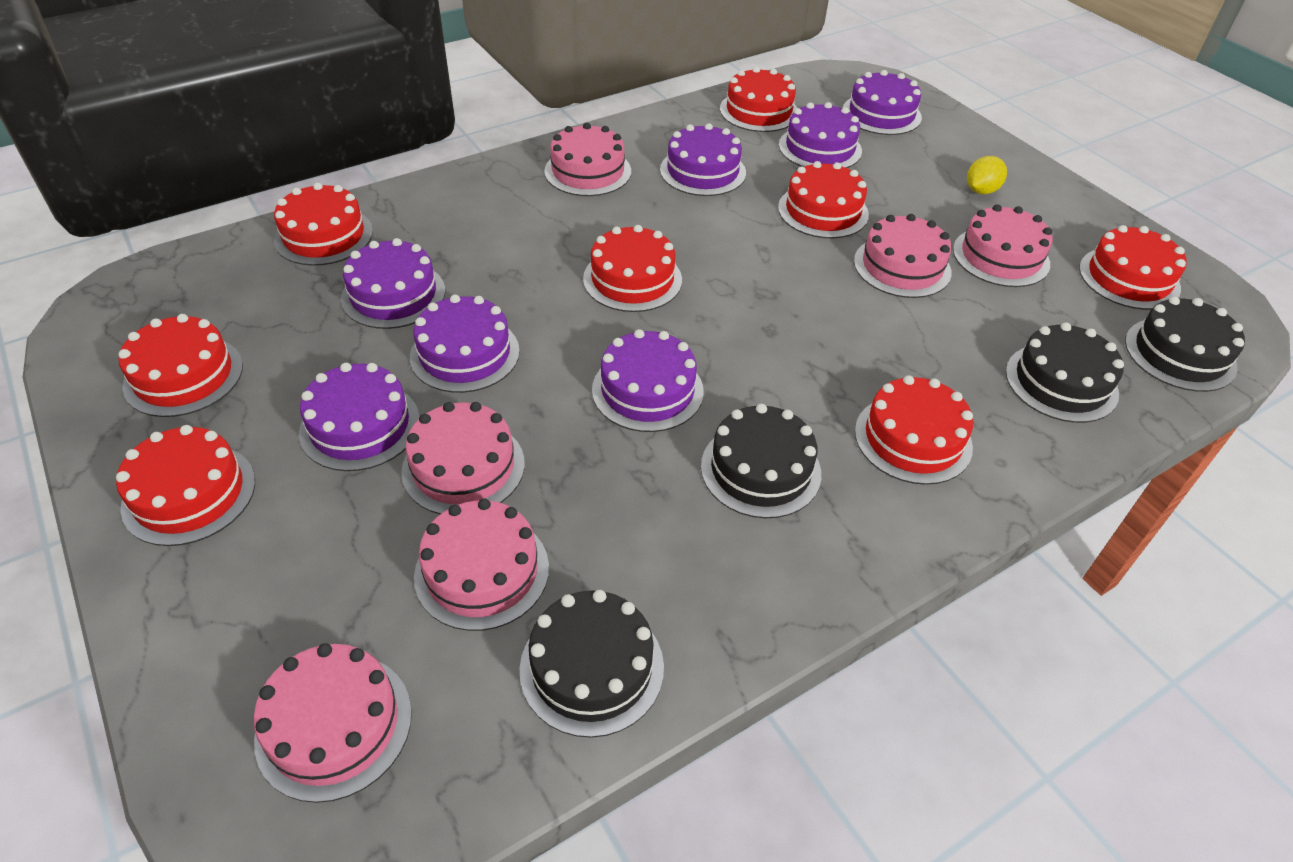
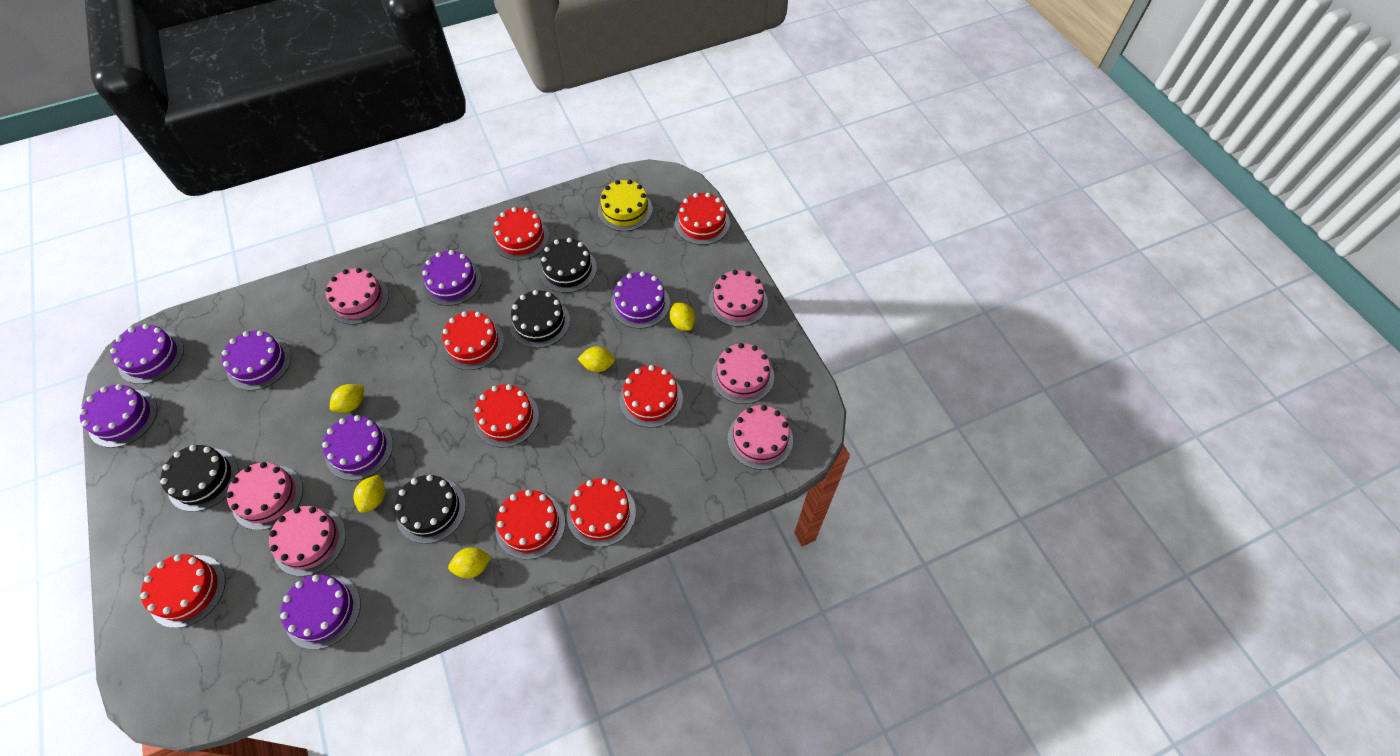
yellow cake: none = 0 -> [598,180,653,231] = 1
yellow lemon: [967,156,1007,194] = 1 -> [330,384,364,413] [353,475,385,513] [448,547,492,578] [578,346,615,372] [670,303,695,331] = 5

